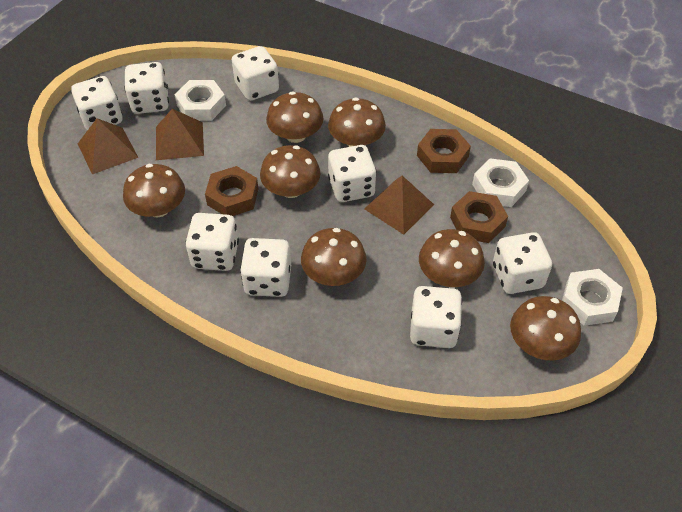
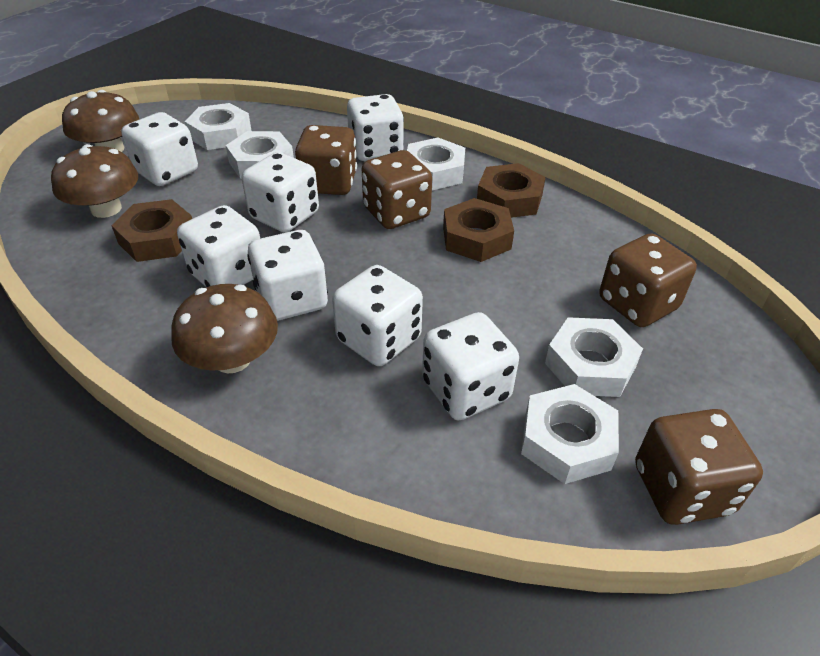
brown dice: none = 0 -> [295,125,357,195] [362,150,432,229] [599,233,697,327] [635,409,763,525] = 4
brown mushroom: [123,164,185,218] [260,145,320,198] [266,91,324,143] [301,228,366,286] [328,97,386,147] [419,229,485,287] [510,296,581,360] = 7 -> [51,144,138,218] [62,90,139,152] [171,284,278,373] = 3
brown pyramid: [78,118,139,175] [156,109,204,160] [364,176,434,235] = 3 -> none = 0
white dice: [71,76,122,130] [124,62,169,114] [185,213,239,271] [232,46,279,101] [240,238,291,297] [328,145,376,202] [410,286,462,348] [493,232,552,294] = 8 -> [121,112,198,186] [177,205,260,287] [242,152,319,233] [247,230,328,321] [332,265,423,366] [347,94,404,161] [422,312,519,420] = 7
white nut: [175,80,226,121] [472,158,529,207] [562,269,623,326] = 3 -> [185,103,251,150] [226,131,294,179] [407,138,465,190] [521,384,619,484] [545,317,643,397] = 5

